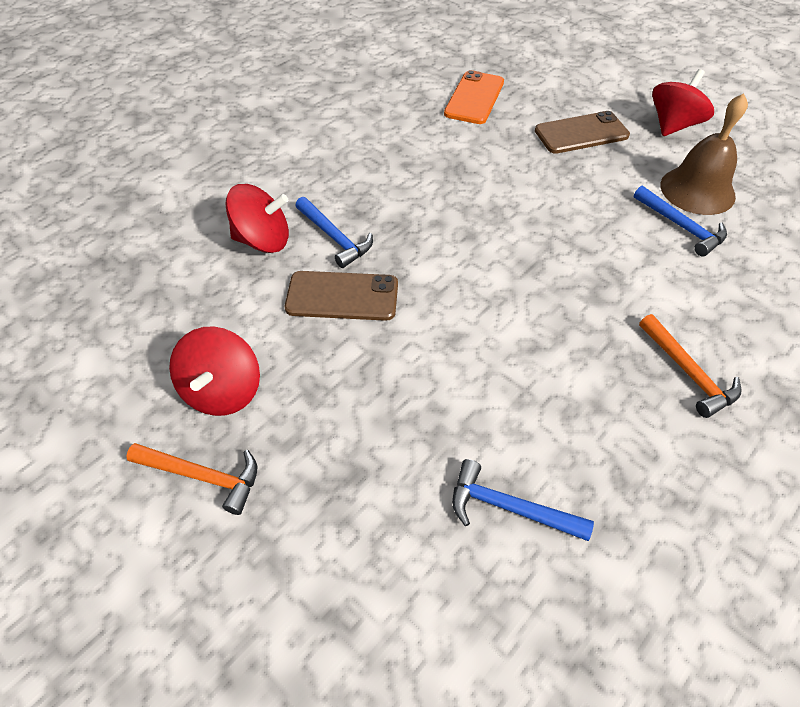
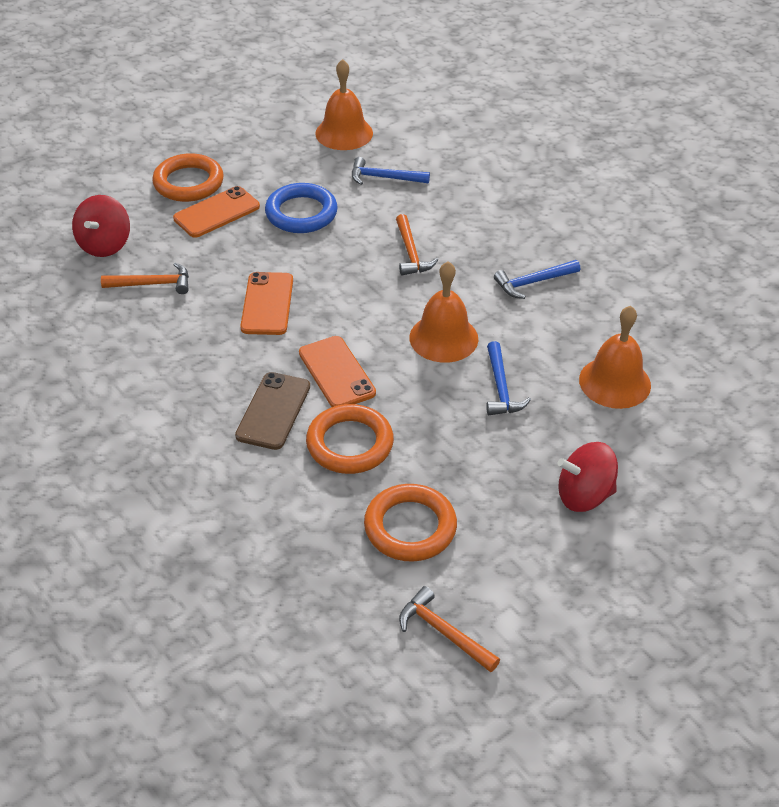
blue ring: none = 0 -> [265,183,338,233] = 1
brown bell: [660,93,748,215] = 1 -> none = 0
brown phone: [285,271,398,321] [535,111,630,154] = 2 -> [235,372,310,450] = 1
orange bell: none = 0 -> [315,59,373,150] [409,261,478,362] [579,306,651,409] = 3
orange hammer: [126,443,257,515] [639,314,742,418] = 2 -> [101,263,189,294] [396,214,438,275] [399,586,500,672] = 3
orange phone: [444,70,504,124] = 1 -> [173,186,260,238] [240,272,293,335] [299,336,376,407] = 3
orange ring: none = 0 -> [152,153,224,202] [306,404,394,474] [364,484,457,562] = 3
red spinning top: [169,326,260,416] [225,184,289,253] [652,69,714,136] = 3 -> [72,195,130,257] [557,442,618,512] = 2

